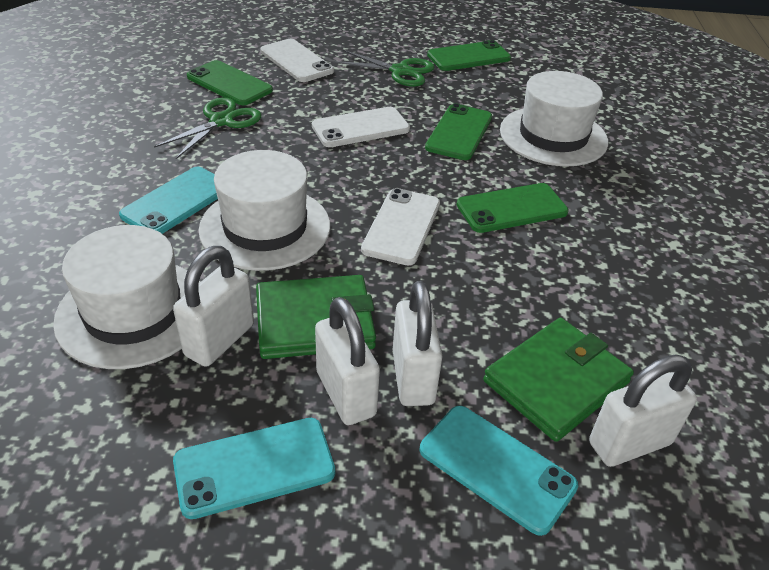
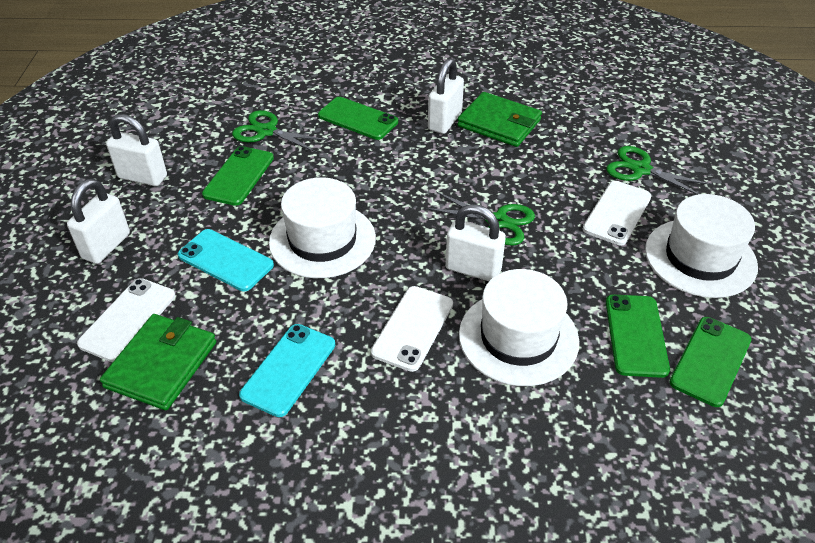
green scissors: [154,97,262,159] [333,50,434,87] = 2 -> [232,110,329,153] [426,192,535,246] [606,146,713,195] = 3
turquoise phone: [119,167,218,234] [173,418,335,519] [420,406,578,536] = 3 -> [178,229,274,291] [239,324,335,417] = 2

